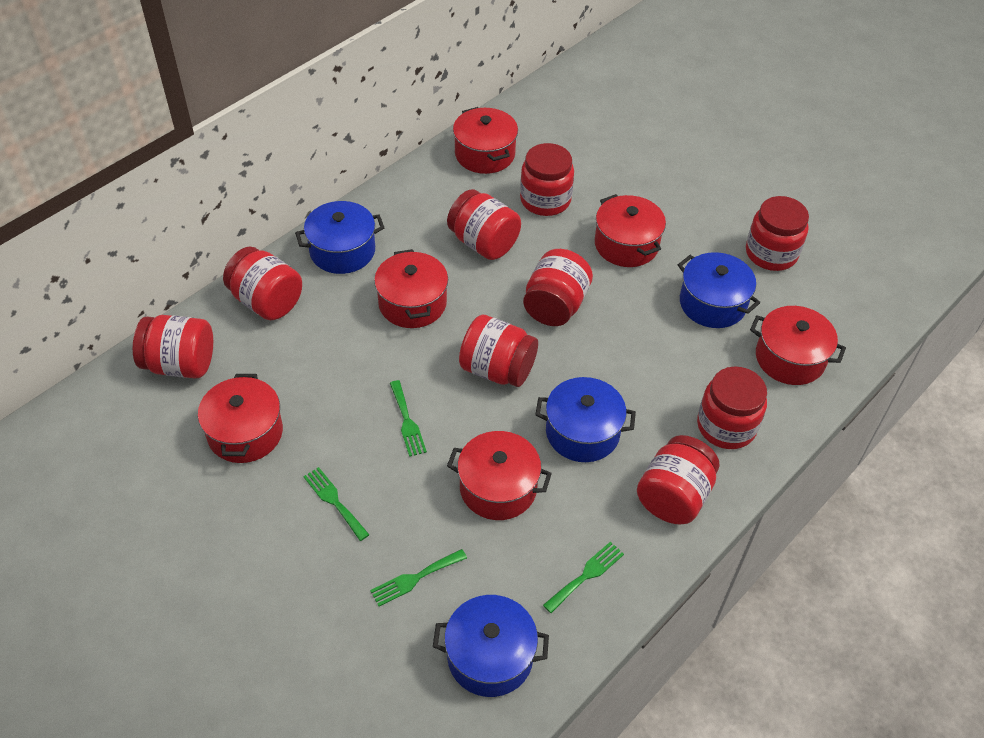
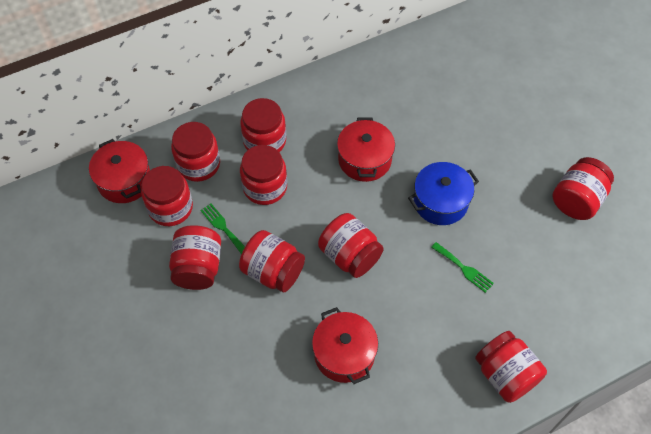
blue pot: [295,201,384,274] [433,595,549,697] [535,377,636,462] [678,252,760,328] = 4 -> [408,162,479,225] = 1
green fork: [303,467,369,541] [370,549,467,606] [390,380,427,457] [543,542,624,613] = 4 -> [200,204,245,254] [431,242,494,293] = 2
red pot: [198,374,283,463] [374,249,448,328] [447,431,552,520] [453,107,518,174] [595,194,666,267] [750,306,846,385] = 6 -> [89,139,150,203] [312,307,378,384] [337,117,395,182] = 3

